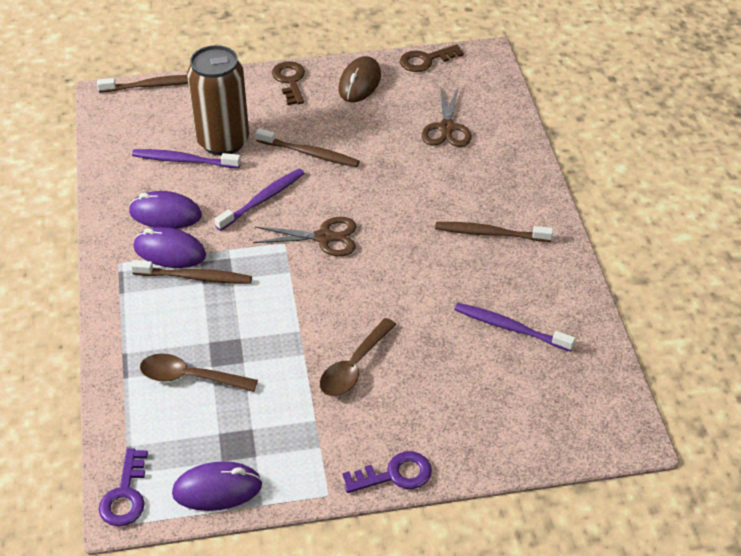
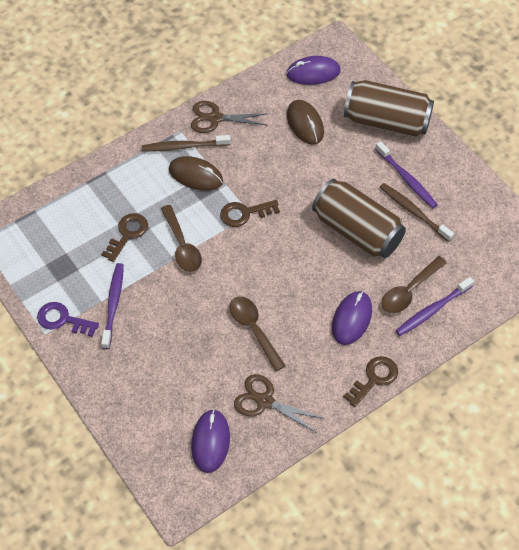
brown can: [187,45,249,156] = 1 -> [312,179,406,258] [344,80,434,137] = 2
brown key: [272,61,305,105] [400,44,464,72] = 2 -> [101,213,148,262] [220,200,280,227] [343,356,398,407] = 3
brown mouse: [338,56,381,102] = 1 -> [169,156,223,191] [287,100,324,145] = 2
brown spoon: [140,354,258,392] [320,318,397,396] = 2 -> [161,205,202,272] [230,296,285,372] [382,256,447,313] = 3
brown toothbrush: [97,75,188,93] [131,260,252,284] [256,128,360,167] [435,222,553,242] = 4 -> [142,135,231,151] [380,183,454,242] = 2
purple key: [99,448,148,526] [343,451,432,493] = 2 -> [37,302,99,337] = 1

